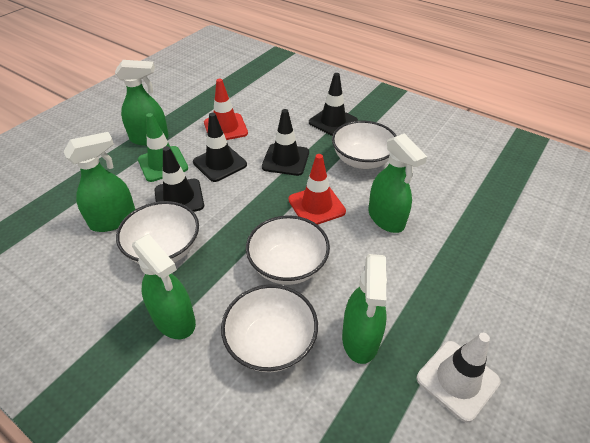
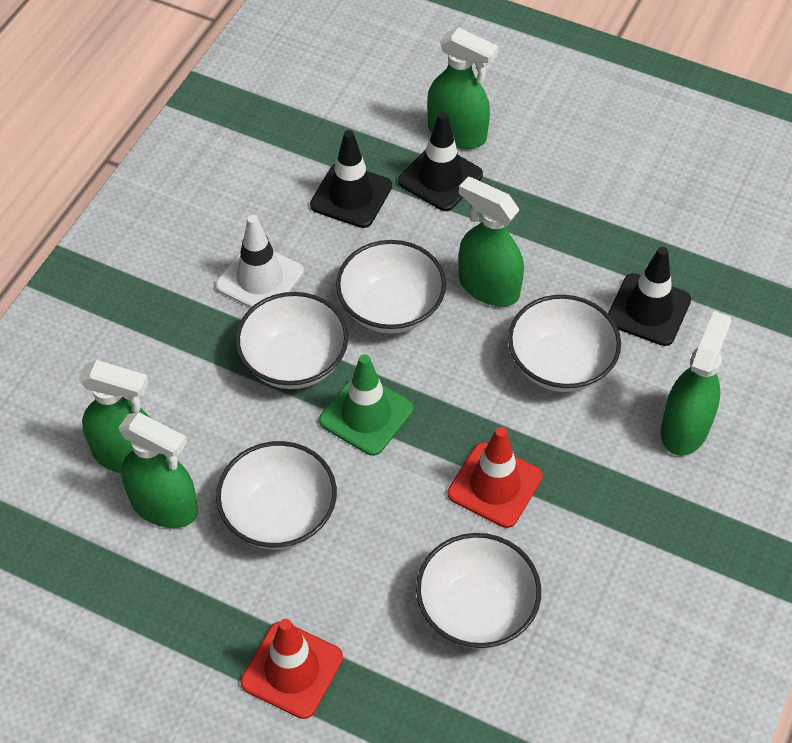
black traffic cone: [155,146,204,212] [193,113,247,182] [262,109,309,176] [309,73,358,136] = 4 -> [310,130,392,228] [398,112,483,211] [608,247,691,346] = 3
white bowl: [116,201,199,264] [221,284,318,372] [246,215,330,285] [332,121,396,169] = 4 -> [216,441,337,549] [236,292,348,389] [336,240,446,334] [416,533,541,649] [508,295,621,392] = 5

